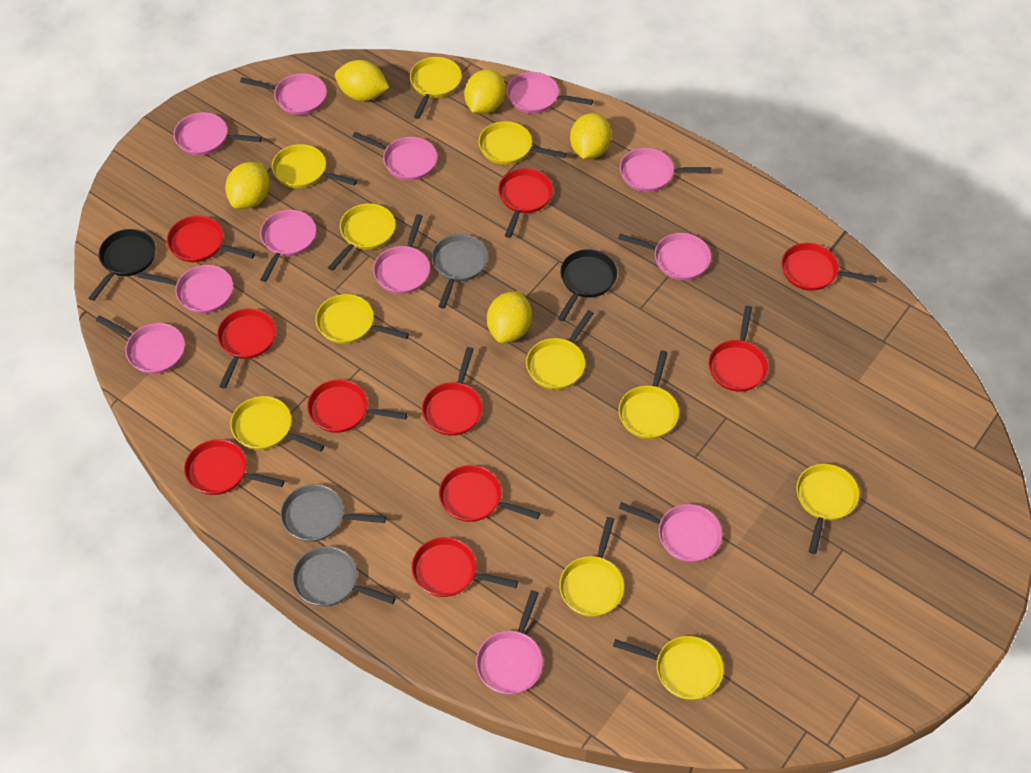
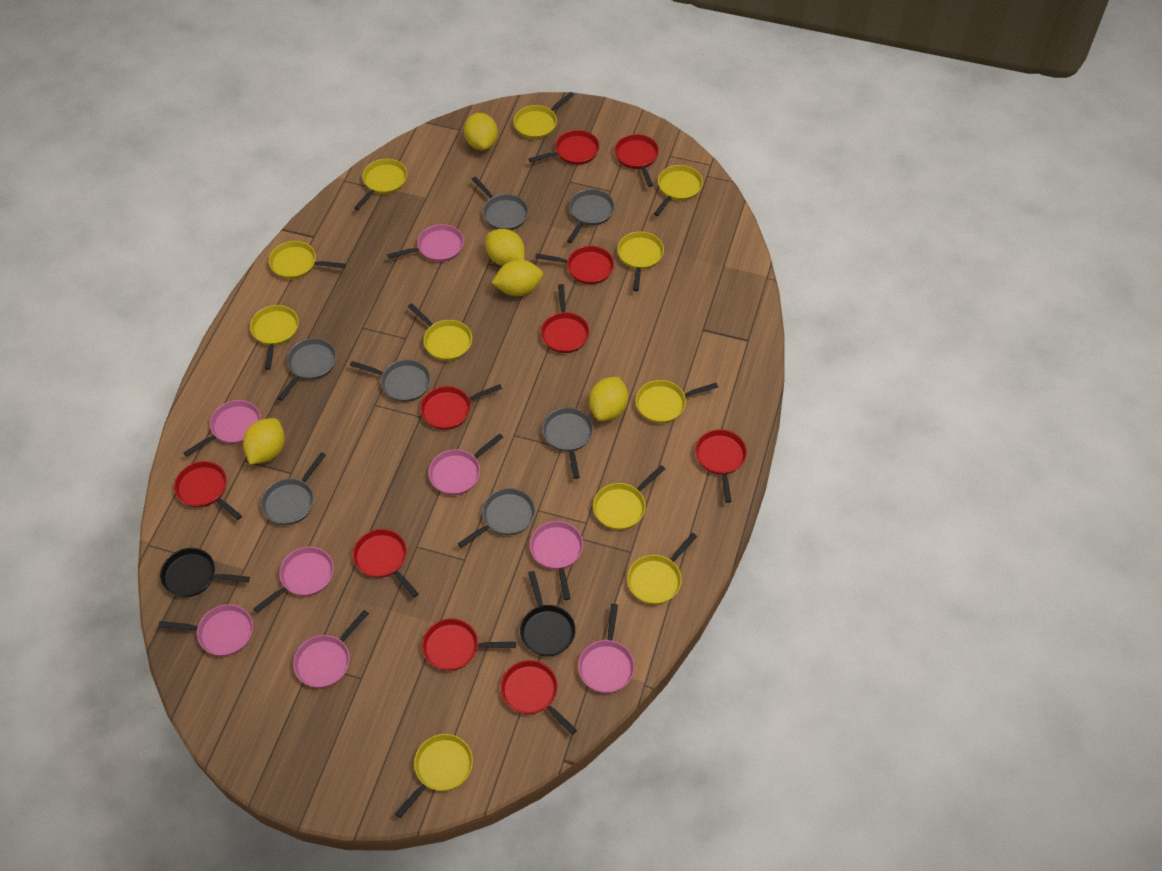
grey pan: [280,484,386,542] [292,546,396,607] [431,234,488,309] = 3 -> [261,452,326,525] [277,338,336,401] [350,359,431,402] [458,488,535,548] [472,176,529,230] [542,407,593,479] [567,189,615,243] = 7
pink pan: [96,315,185,374] [138,265,233,314] [174,112,262,155] [240,73,327,115] [260,210,316,282] [352,132,437,181] [373,214,430,294] [476,590,543,695] [506,72,593,113] [618,233,711,280] [619,502,722,562] [620,148,712,192] = 12 -> [158,604,253,656] [184,400,261,457] [253,547,334,613] [293,610,369,688] [387,224,464,262] [428,433,504,495] [530,521,583,600] [578,604,635,693] = 8

